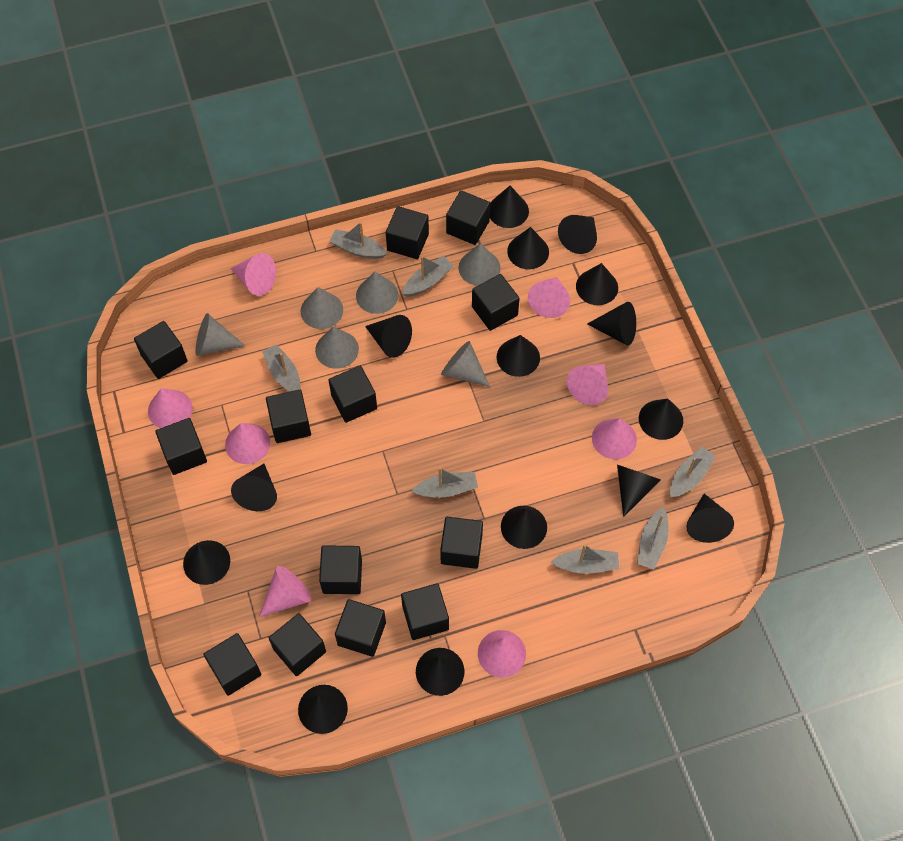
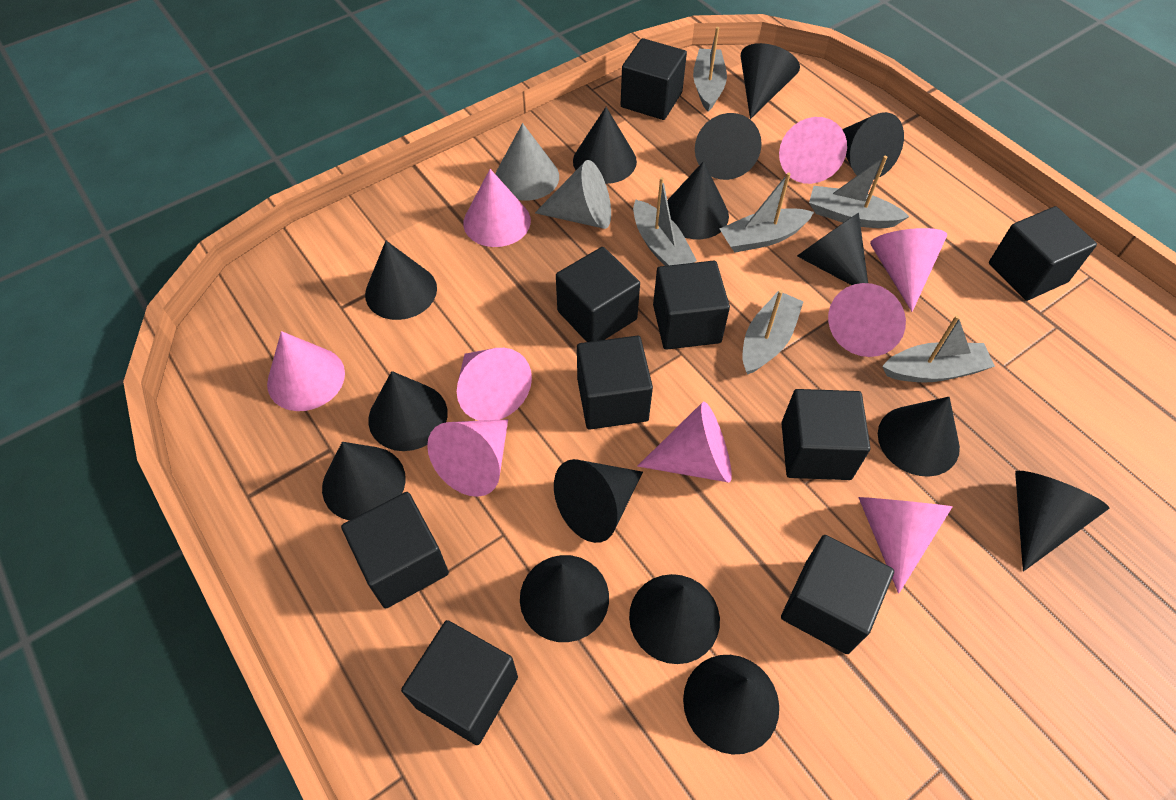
black cube: [134,321,188,379] [155,418,207,475] [203,633,262,696] [266,390,311,443] [269,613,326,676] [319,545,362,594] [329,366,377,423] [335,599,386,657] [386,206,429,259] [401,583,449,640] [440,517,483,569] [446,191,490,245] [472,274,520,331] = 13 -> [341,492,449,609] [401,620,518,745] [556,247,640,342] [577,336,653,430] [620,38,687,120] [653,261,730,350] [781,389,871,480] [781,535,894,654] [989,206,1097,301] = 9
grey boat: [262,344,301,392] [329,222,387,259] [402,256,454,297] [412,467,478,498] [551,544,619,574] [637,507,669,569] [670,447,716,497] = 7 -> [633,177,697,266] [693,27,727,111] [719,172,814,252] [742,290,804,374] [809,156,910,228] [882,315,995,382] = 6
grey cone: [195,313,245,356] [301,287,343,329] [315,327,359,369] [356,272,399,314] [441,341,490,387] [458,243,501,286] = 6 -> [496,123,559,201] [535,160,611,229] = 2
pink cone: [148,388,193,428] [225,423,270,464] [231,253,276,296] [259,566,311,617] [478,630,526,678] [528,277,570,318] [567,364,608,405] [592,418,637,459] = 8 -> [267,331,345,411] [427,419,508,497] [457,348,532,421] [463,169,531,247] [637,402,732,483] [779,117,847,184] [828,283,906,357] [858,497,953,594] [870,228,947,312] = 9

